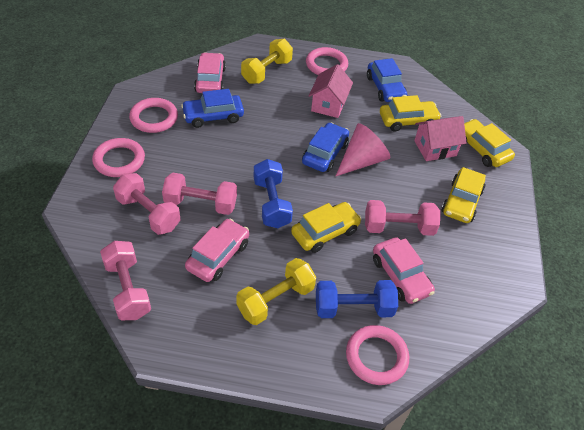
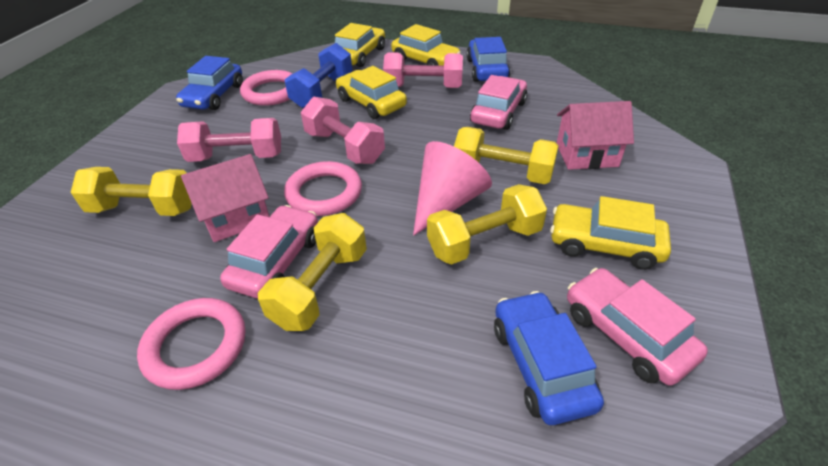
blue dumbbell: [254,159,293,228] [316,280,398,318] = 2 -> [285,43,353,108] = 1
pink dumbbell: [100,241,151,320] [113,173,181,235] [162,173,237,215] [365,200,440,236] = 4 -> [177,118,281,162] [301,97,385,164] [383,53,463,88] = 3
pink ring: [92,138,145,177] [129,98,178,133] [306,47,348,75] [346,325,409,385] = 4 -> [137,298,245,390] [240,70,292,106] [284,161,362,216] = 3
yellow dumbbell: [236,258,316,325] [241,39,293,84] = 2 -> [70,167,192,216] [258,213,367,331] [427,184,547,265] [454,127,559,184] = 4

